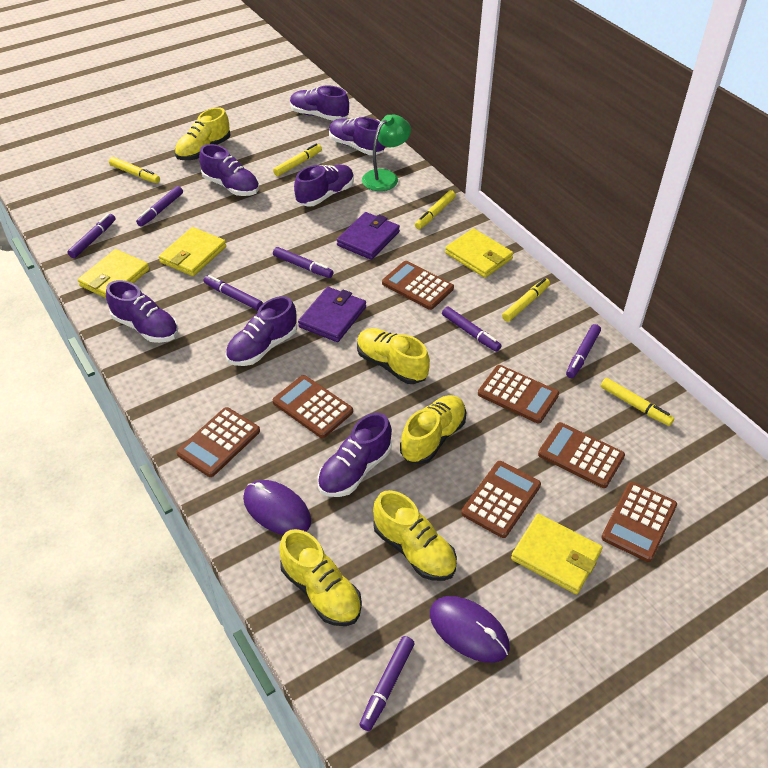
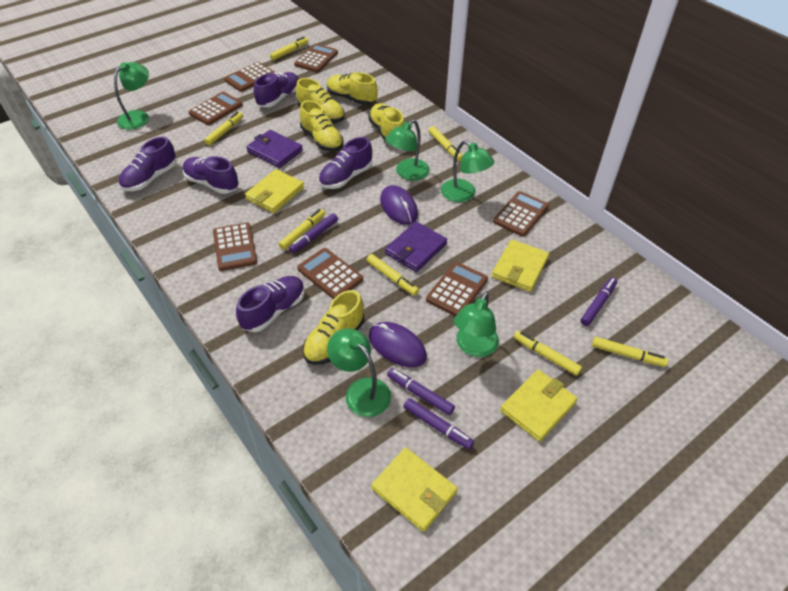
green lamp: [362,115,411,191] = 1 -> [114,62,149,130] [327,328,391,417] [385,120,430,181] [441,140,494,202] [454,292,499,357] = 5
purple marker: [68,214,115,258] [136,186,183,226] [203,275,263,310] [273,247,333,278] [359,636,415,731] [442,306,501,352] [566,324,601,378] = 7 -> [289,213,338,253] [387,368,455,415] [403,398,474,449] [580,277,617,326] = 4
purple shoe: [106,280,178,343] [199,144,259,196] [226,296,297,366] [290,85,349,121] [294,165,354,207] [318,413,392,497] [329,117,385,155] = 7 -> [119,137,177,191] [183,156,239,194] [236,276,305,332] [254,72,299,108] [318,137,372,189] = 5
yellow marker: [109,157,160,183] [273,144,322,176] [415,190,456,229] [502,278,550,322] [601,378,674,426] = 5 -> [204,112,243,146] [270,36,308,60] [279,209,325,250] [367,254,419,296] [429,126,463,161] [514,331,582,376] [592,337,668,367] = 7

